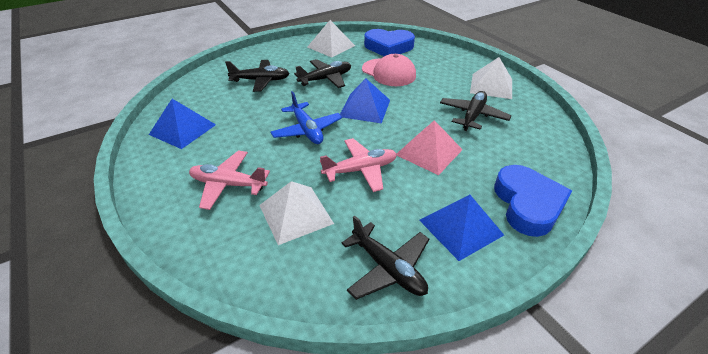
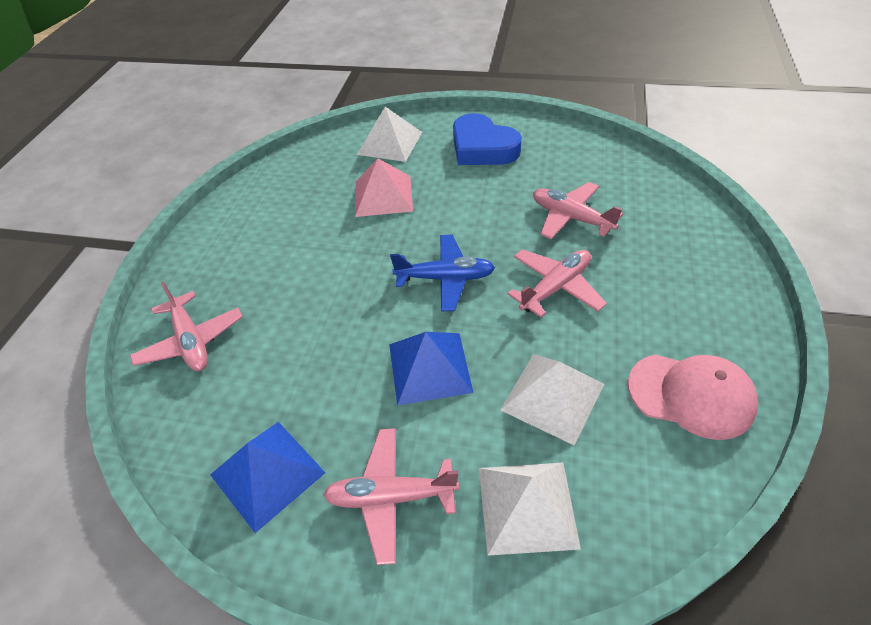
black plane: [225,60,290,92] [294,59,351,88] [341,215,429,300] [440,91,512,131] = 4 -> none = 0
blue heart: [364,29,415,56] [494,165,572,237] = 2 -> [453,113,522,165] = 1
blue pyramid: [149,99,216,149] [340,78,390,123] [419,195,504,261] = 3 -> [210,422,325,533] [389,332,473,405] = 2
pink plane: [189,150,270,210] [320,138,397,192] = 2 -> [130,282,243,371] [323,428,459,565] [507,249,607,318] [533,182,623,239] = 4

